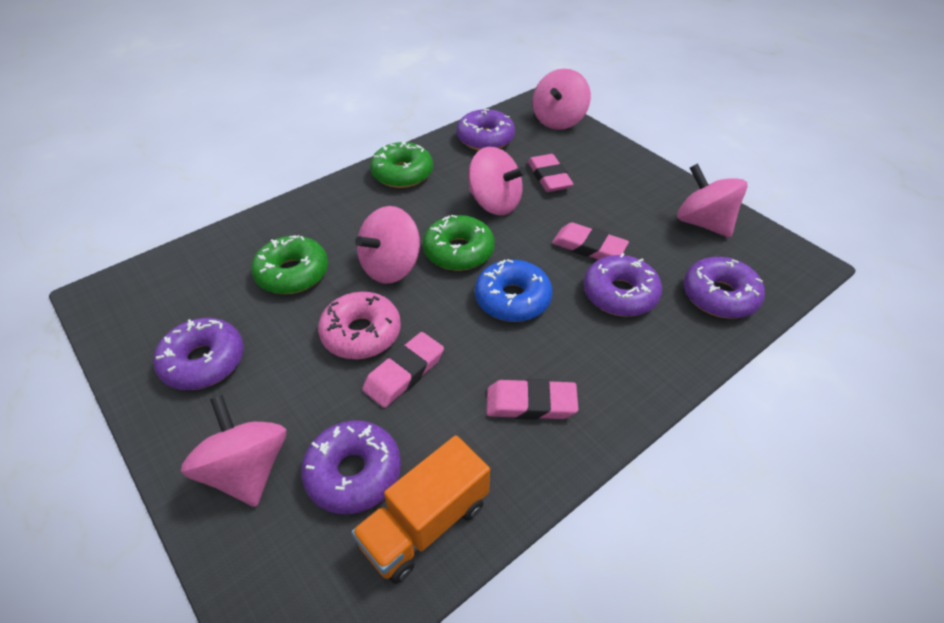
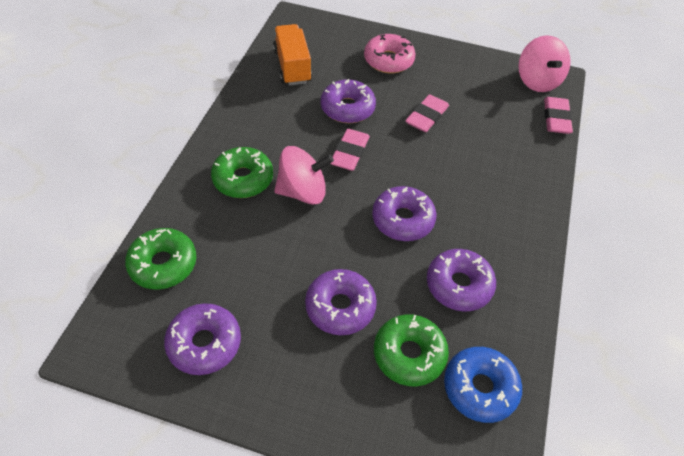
pink eraser: [362,332,444,408] [487,379,578,420] [528,154,574,192] [552,222,629,260] = 4 -> [330,129,370,171] [405,94,449,132] [544,97,573,134] = 3
pink spinning top: [181,395,286,507] [355,206,420,284] [468,147,526,215] [533,69,591,130] [677,163,748,238] = 5 -> [274,146,334,205] [518,35,571,92] = 2

